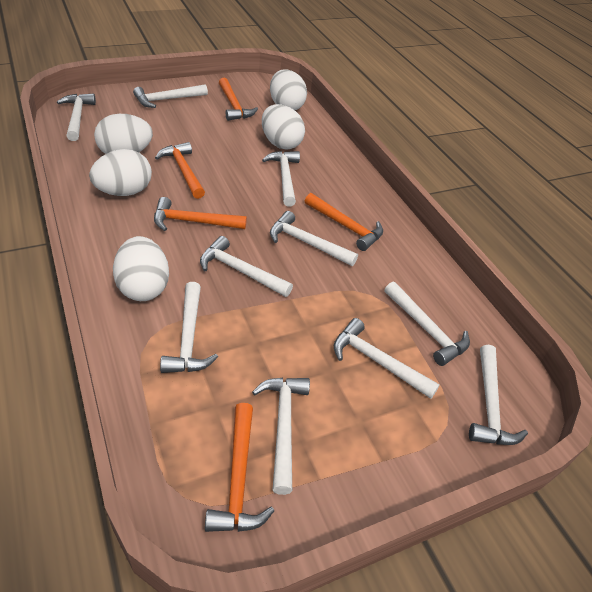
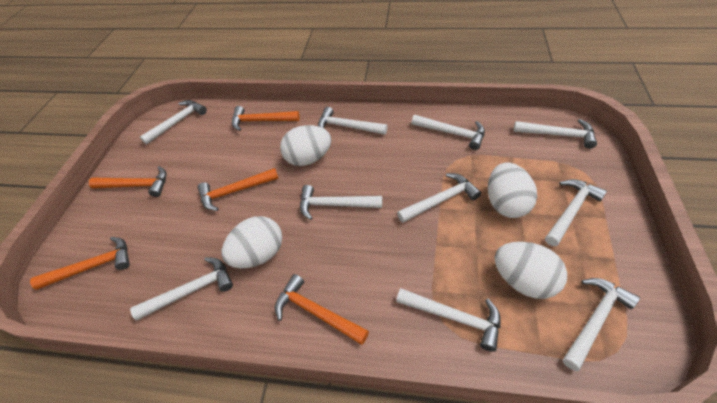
white egg: [89,149,152,196] [94,114,153,154] [113,236,169,301] [262,104,305,150] [270,69,307,110] = 5 -> [222,216,282,268] [280,125,331,166] [488,162,537,218] [495,242,567,299] = 4

